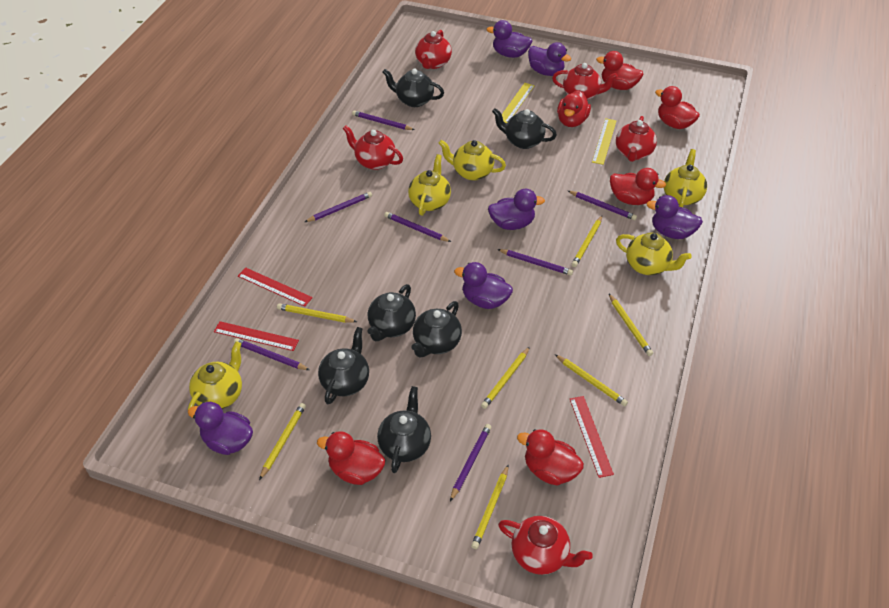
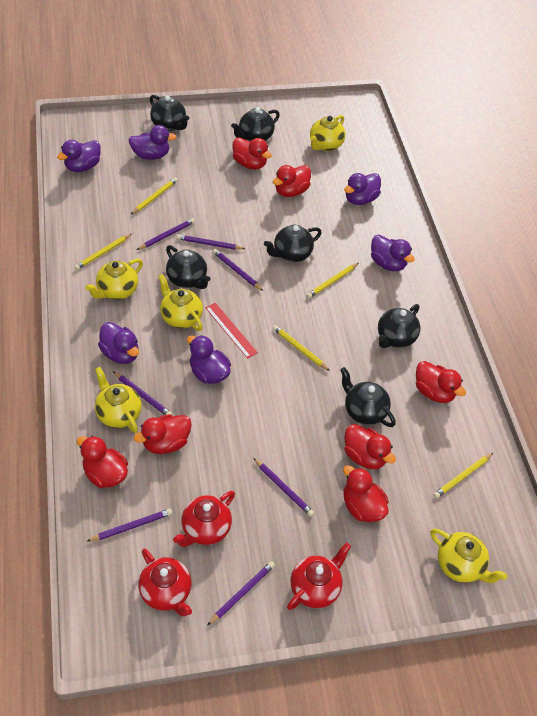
red duck: [317,431,385,485] [517,429,584,486] [557,90,591,127] [596,51,644,90] [610,168,666,205] [655,86,700,129] = 6 -> [77,436,128,488] [134,414,192,454] [232,137,272,170] [273,165,311,197] [343,465,389,522] [344,424,396,469] [416,361,466,403] = 7
red ruler: [214,321,299,351] [238,268,313,307] [570,396,614,478] = 3 -> [206,303,258,359] = 1
red teapot: [343,125,403,170] [415,30,452,69] [498,516,593,575] [552,63,618,100] [616,116,657,162] = 5 -> [139,549,192,616] [173,491,235,547] [287,542,351,610] = 3
yellow pencil: [259,403,306,480] [277,303,357,323] [471,465,508,549] [481,347,530,409] [555,354,628,406] [572,216,602,267] [609,294,653,356] = 7 -> [74,234,132,270] [131,178,178,214] [273,325,330,371] [307,263,359,298] [433,453,493,498] = 5
yellow ruler: [502,83,535,123] [592,118,617,165] = 2 -> none = 0

